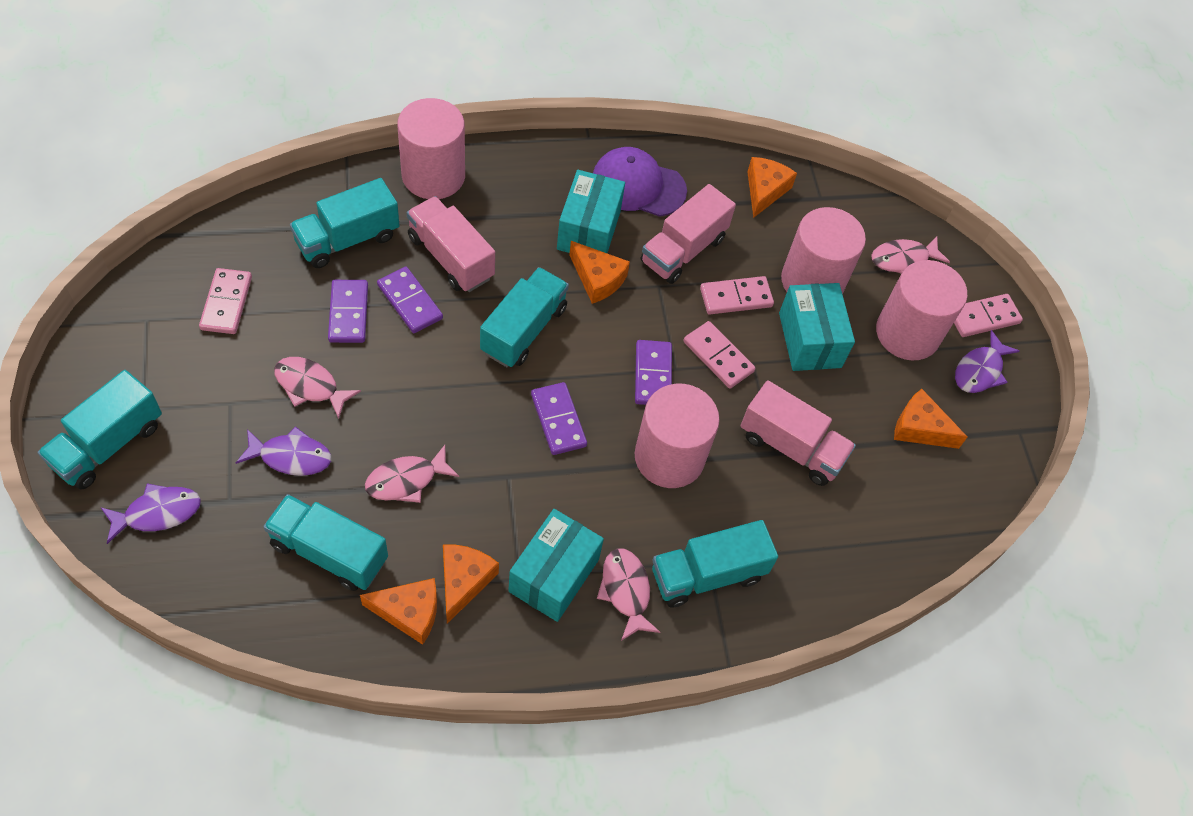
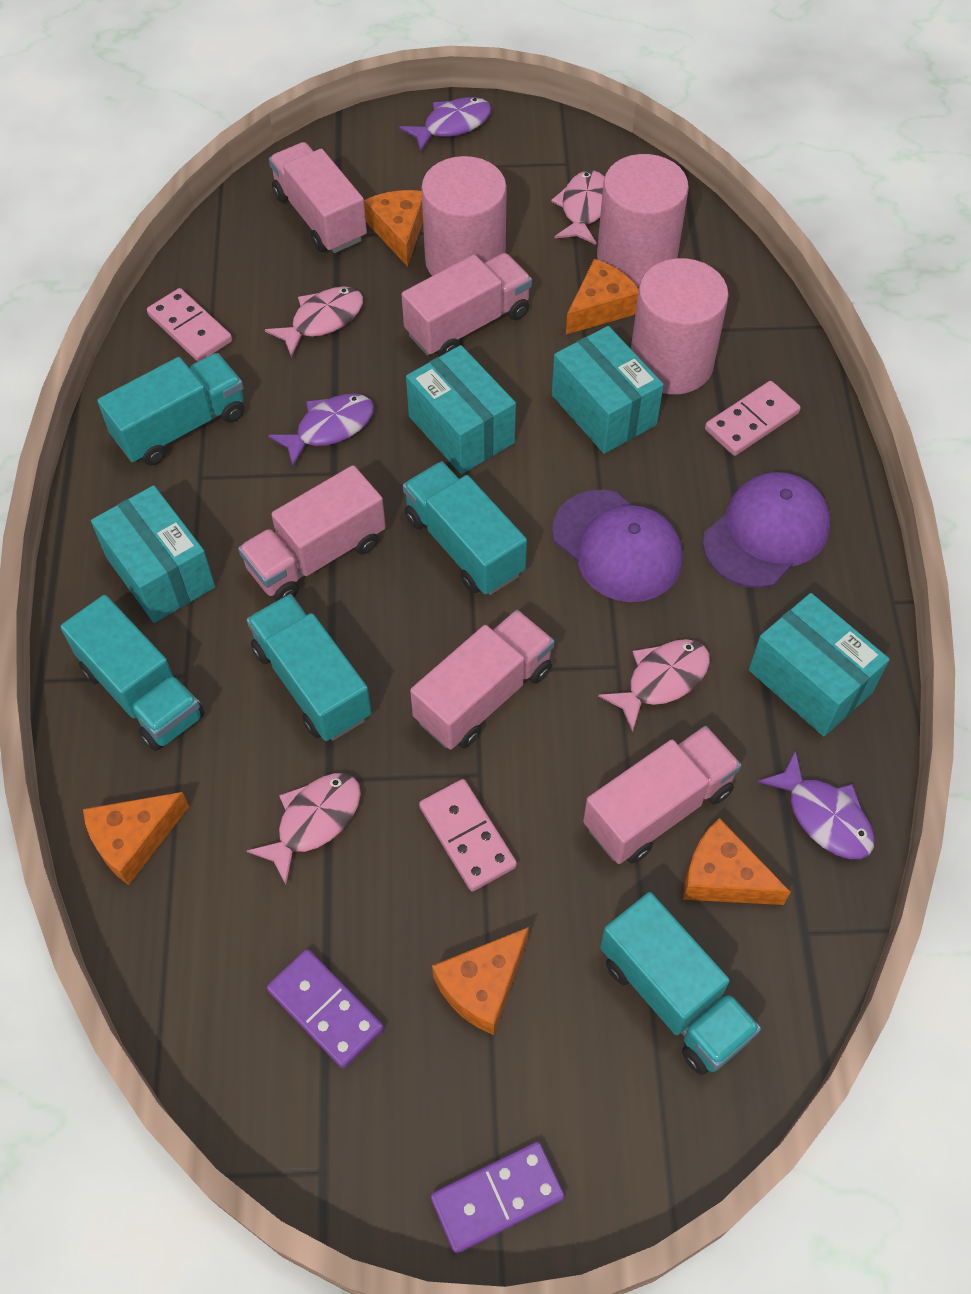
pink cylinder: [397,98,465,199] [635,384,720,488] [781,207,866,294] [876,260,967,360] = 4 -> [421,156,507,276] [597,154,689,287] [631,258,729,395] = 3
pink domino: [199,268,252,334] [683,321,755,389] [700,276,774,314] [954,294,1023,337] = 4 -> [147,288,232,362] [419,779,517,892] [705,381,801,456] = 3
pink truck: [407,196,495,292] [640,184,736,284] [741,381,856,486] = 3 -> [238,465,386,601] [269,142,367,253] [402,253,532,357] [410,610,554,750] [583,726,741,864] = 5
purple cap: [593,147,687,217] = 1 -> [552,490,683,602] [703,472,830,588] = 2
purple domino: [328,280,368,343] [377,267,443,333] [531,382,587,455] [635,340,672,405] = 4 -> [267,949,384,1068] [431,1142,564,1254] = 2
turquoise box: [508,509,604,622] [557,170,625,253] [779,283,855,371] = 3 -> [91,485,215,623] [406,345,516,474] [552,326,664,454] [749,593,890,736] = 4

